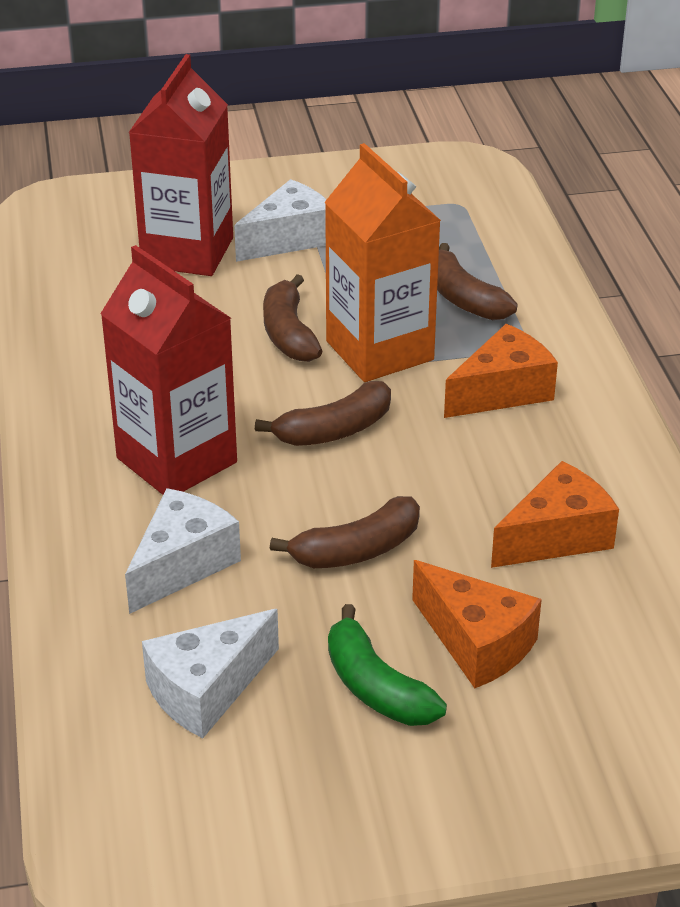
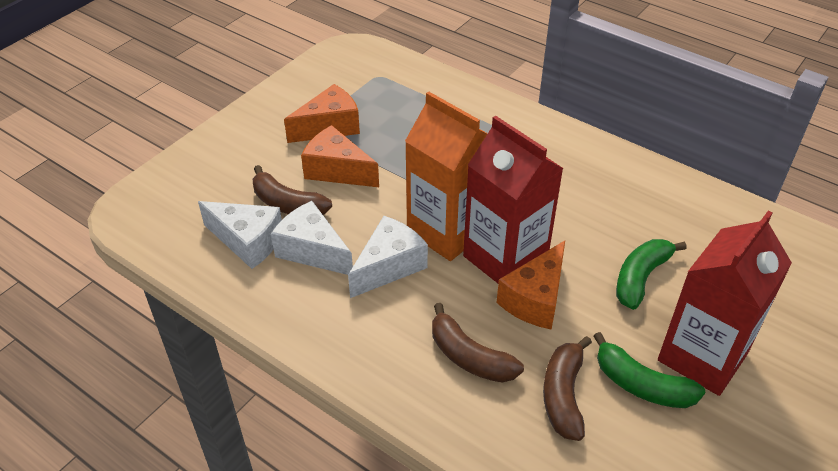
brown banana: [255,381,391,446] [263,274,322,362] [270,496,420,568] [437,243,518,320] = 4 -> [253,165,332,215] [432,303,524,382] [543,336,592,441] = 3
green banana: [328,604,447,726] = 1 -> [593,332,705,408] [616,239,687,310] = 2

